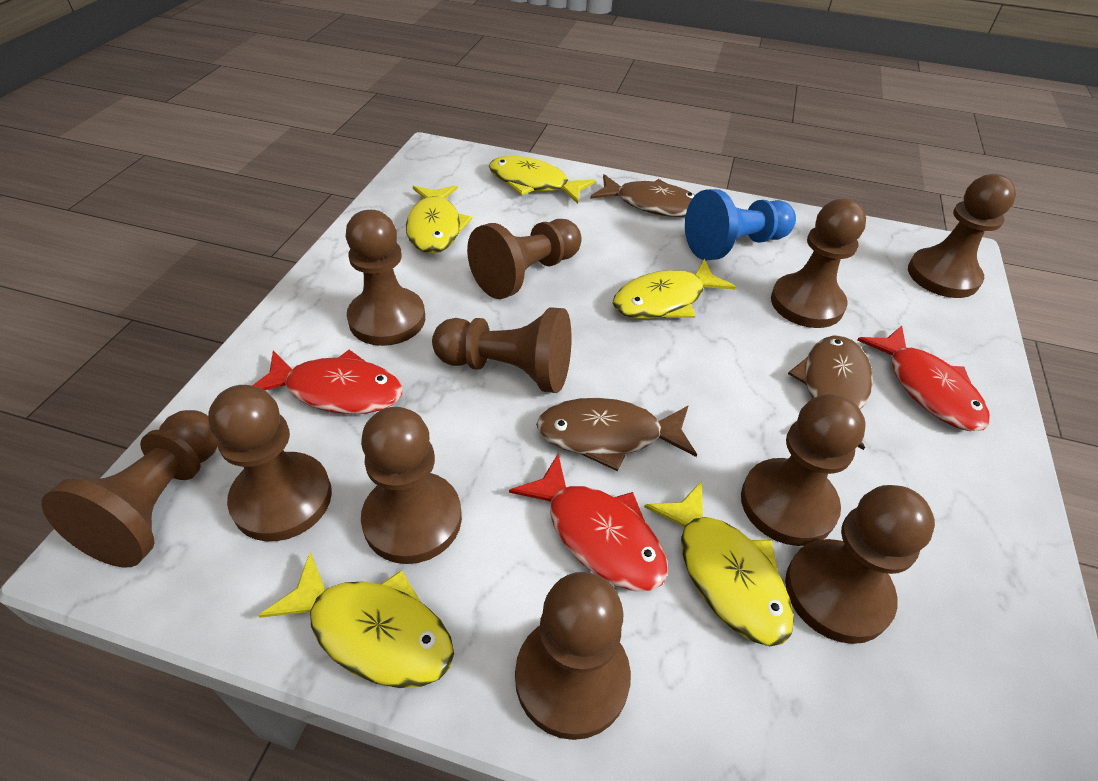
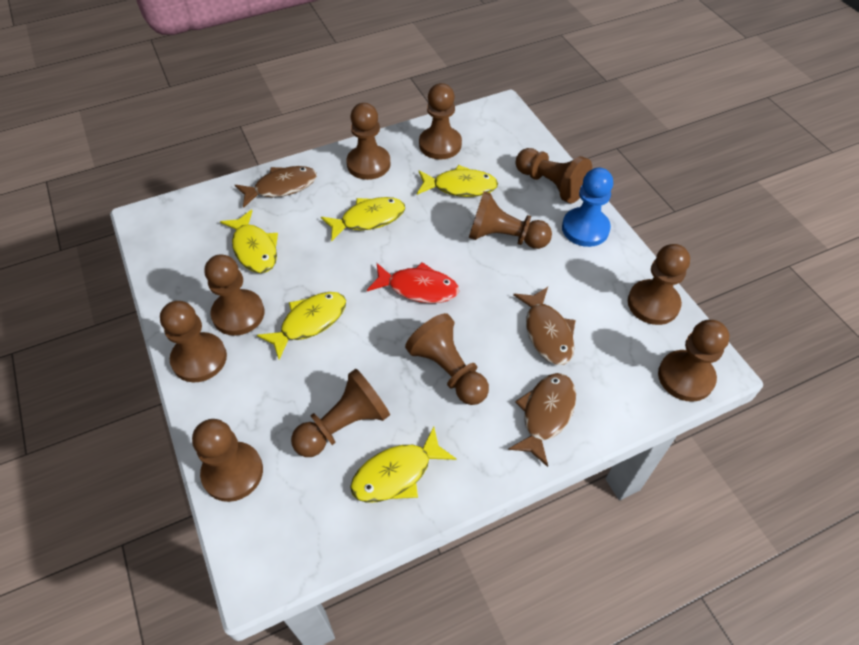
red fish: [252,349,403,414] [509,454,668,591] [857,326,990,431] = 3 -> [367,262,459,303] = 1

